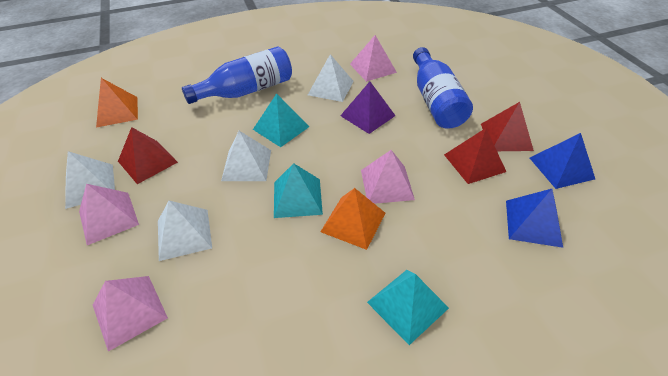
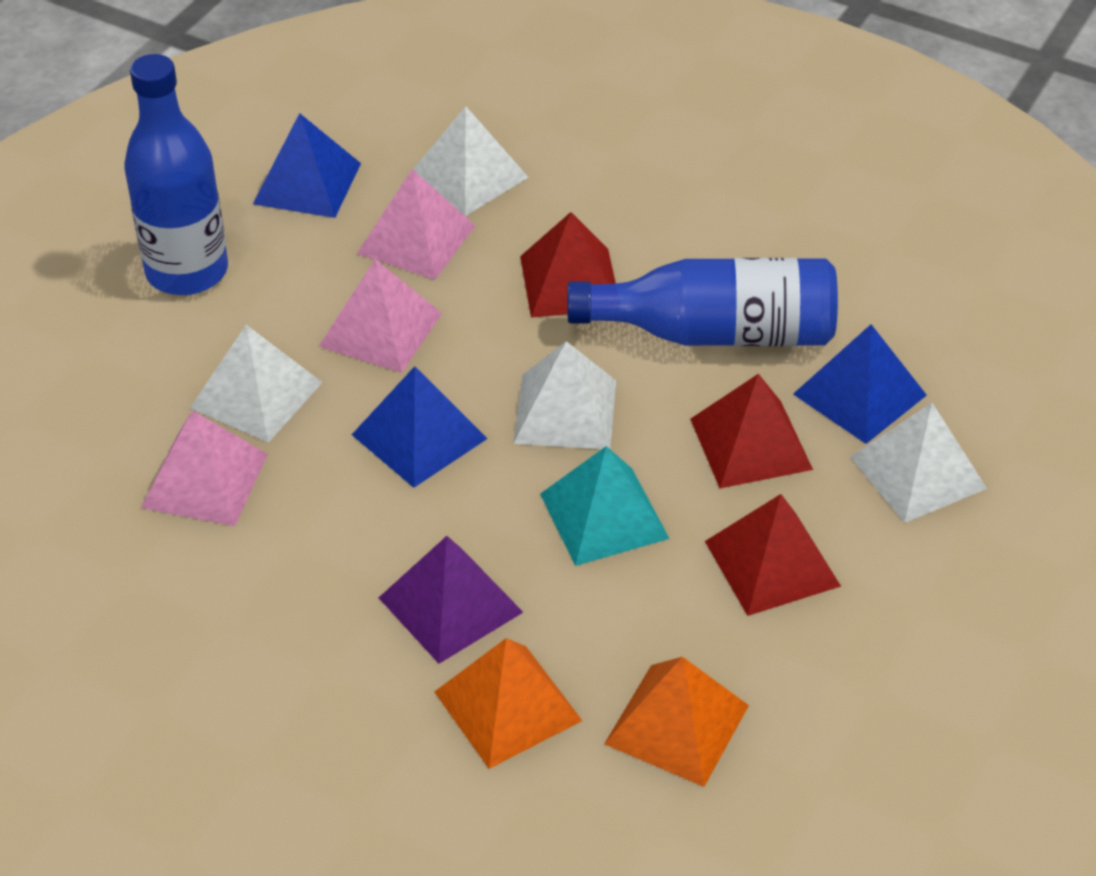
blue pyramid: [506,189,563,248] [530,133,595,189] = 2 -> [253,113,361,218] [352,366,488,488] [793,324,927,444] = 3
pink pyramid: [79,184,139,245] [93,276,168,352] [350,35,397,82] [361,150,415,204] = 4 -> [141,410,268,526] [318,259,442,373] [357,169,475,279] = 3
turquoise pyramid: [253,93,310,147] [274,163,323,218] [367,270,449,345] = 3 -> [540,446,670,566] = 1

